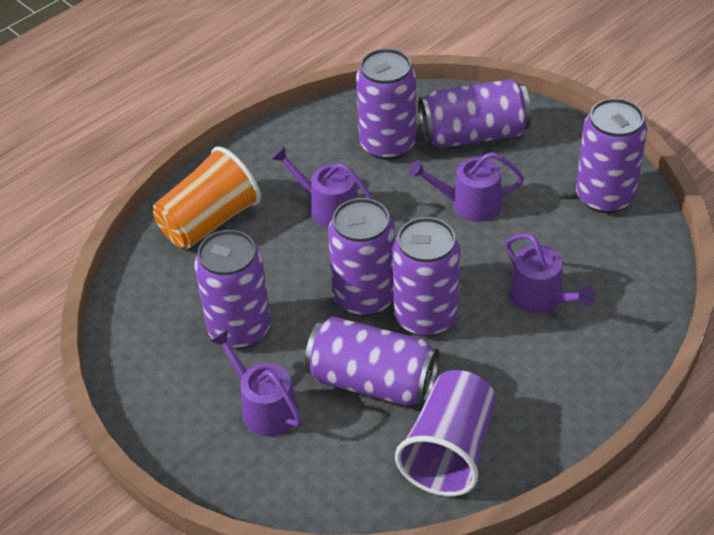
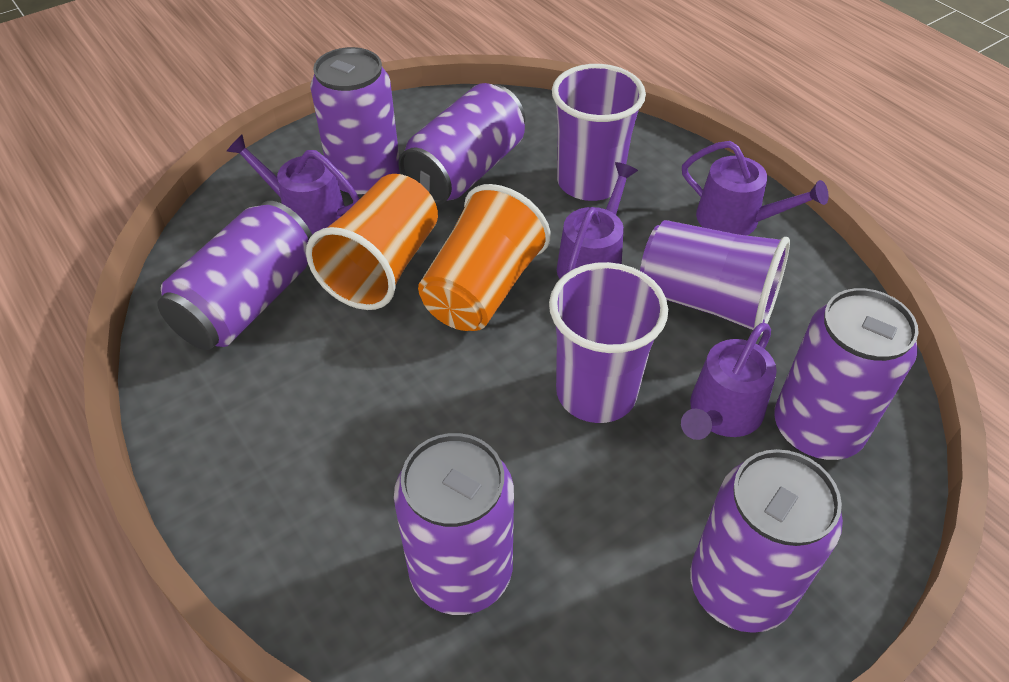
orange cup: [153,146,261,249] = 1 -> [306,174,438,310] [418,184,551,331] = 2
purple can: [194,230,271,349] [305,316,439,406] [328,198,395,317] [356,48,416,160] [392,217,461,337] [419,79,531,148] [576,98,647,213] = 7 -> [157,201,312,350] [310,47,400,199] [394,433,514,615] [398,83,525,205] [690,449,843,633] [774,288,919,460] = 6
purple cup: [395,370,496,496] = 1 -> [549,262,668,423] [552,64,646,201] [640,220,790,335] = 3

